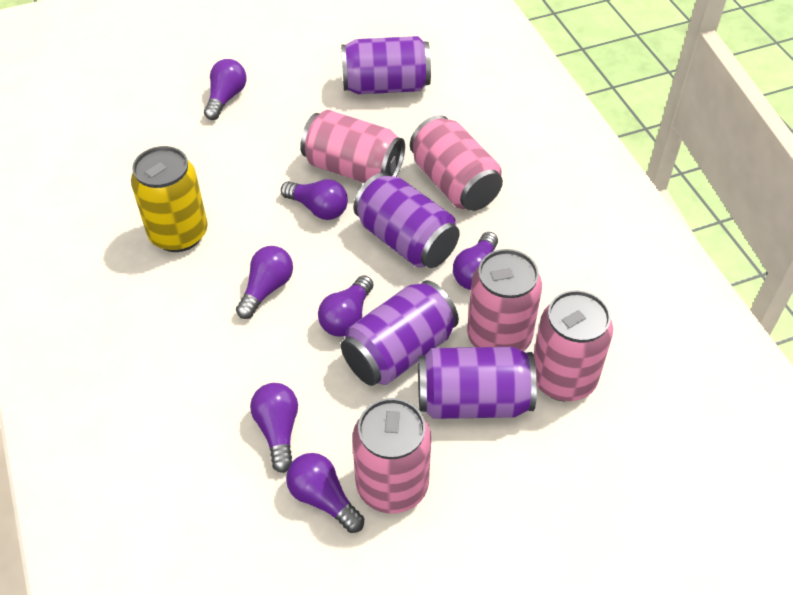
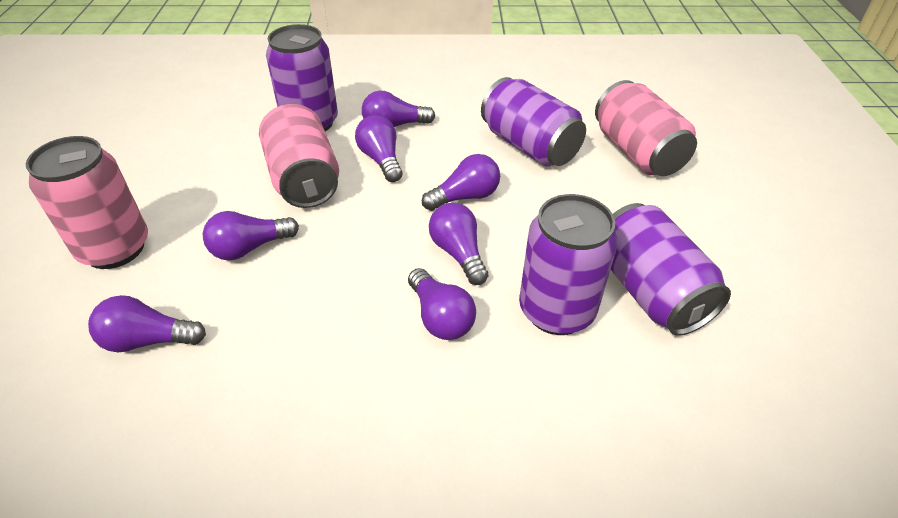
pink can: [300,110,405,183] [352,398,431,514] [410,115,503,211] [467,249,542,352] [533,290,613,401] = 5 -> [26,136,148,269] [259,104,339,208] [595,80,697,176] = 3
yellow can: [131,146,207,252] = 1 -> none = 0

